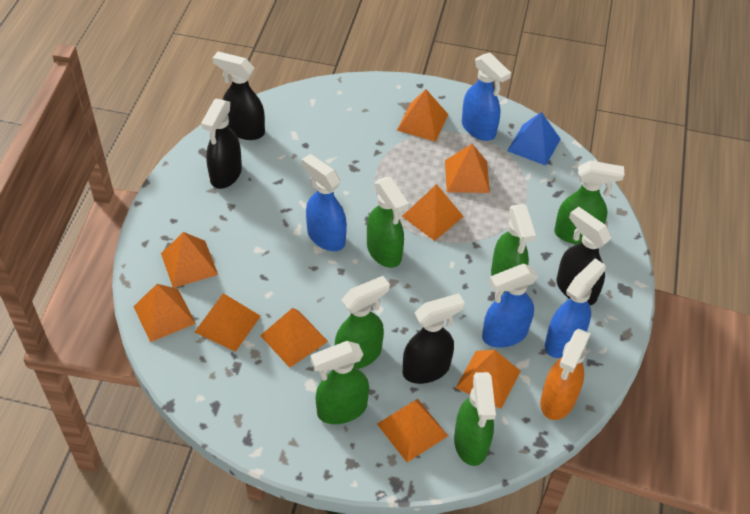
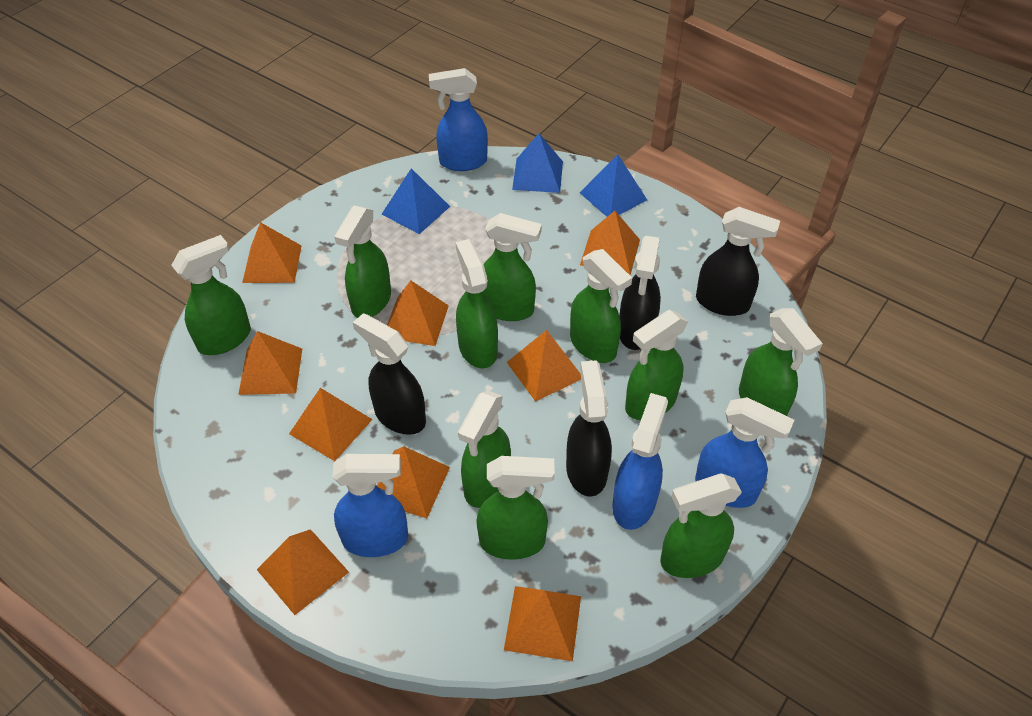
blue pyramid: [507,112,561,166] = 1 -> [382,168,450,234] [512,134,563,193] [580,155,647,217] = 3
green spray bottle: [311,341,369,424] [335,276,390,369] [367,177,409,268] [454,372,496,466] [491,204,536,293] [554,161,624,244] = 6 -> [172,235,251,355] [334,206,391,318] [455,239,498,368] [458,391,511,508] [476,456,555,560] [483,213,542,321] [570,249,632,363] [625,310,688,420] [660,473,742,578] [739,308,823,416] = 10
orange spray bottle: [540,329,591,420] = 1 -> none = 0

